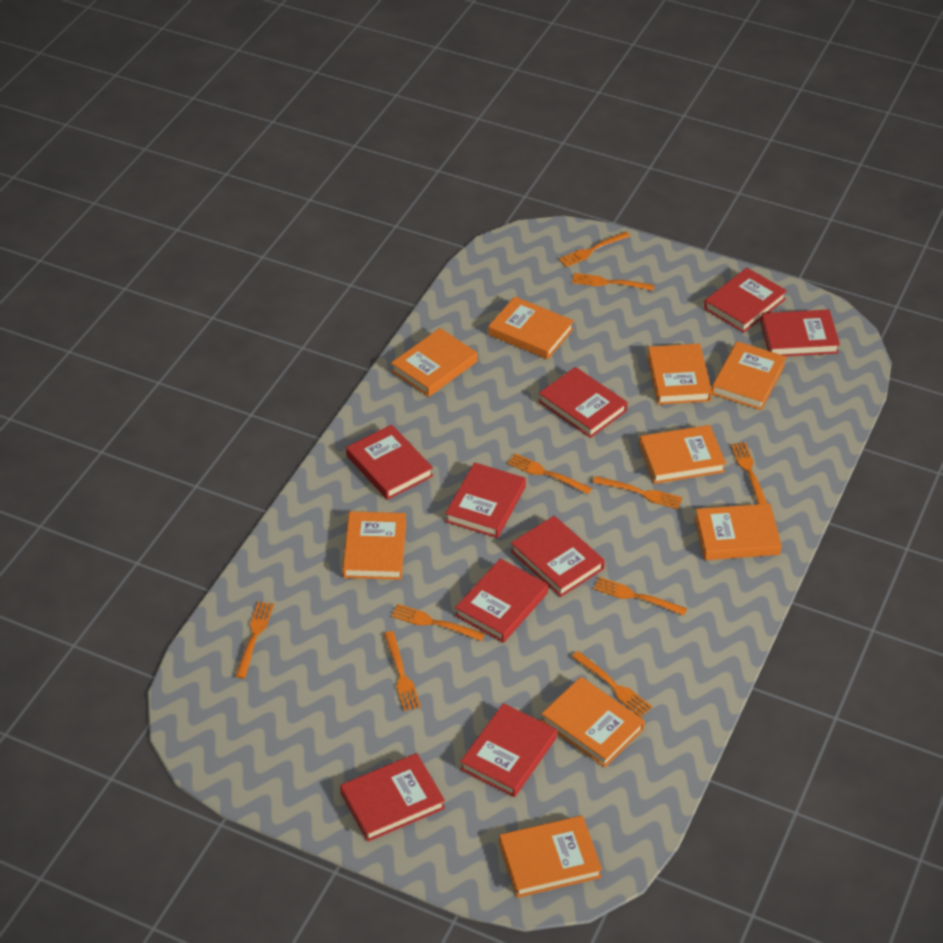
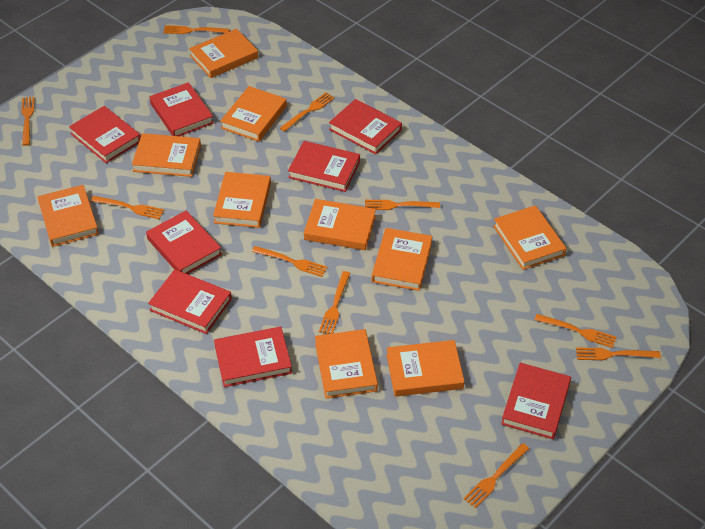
orange book: [342,511,406,580] [391,328,478,397] [488,296,574,359] [499,816,602,898] [541,677,645,767] [639,425,726,484] [647,344,712,405] [695,504,782,560] [712,341,786,410] = 9 -> [38,185,99,247] [132,133,201,177] [189,29,258,78] [213,172,271,228] [220,86,287,142] [304,199,376,250] [315,329,378,399] [372,228,433,291] [387,340,465,396] [493,205,566,270] = 10
red book: [340,753,445,842] [346,425,433,500] [445,462,526,538] [455,558,548,643] [460,703,557,797] [511,516,605,597] [538,367,628,438] [704,268,787,333] [760,310,840,356] = 9 -> [69,106,141,163] [146,211,222,274] [148,269,232,334] [149,82,214,136] [214,327,292,387] [288,141,360,192] [329,99,402,154] [501,363,571,439] = 8

